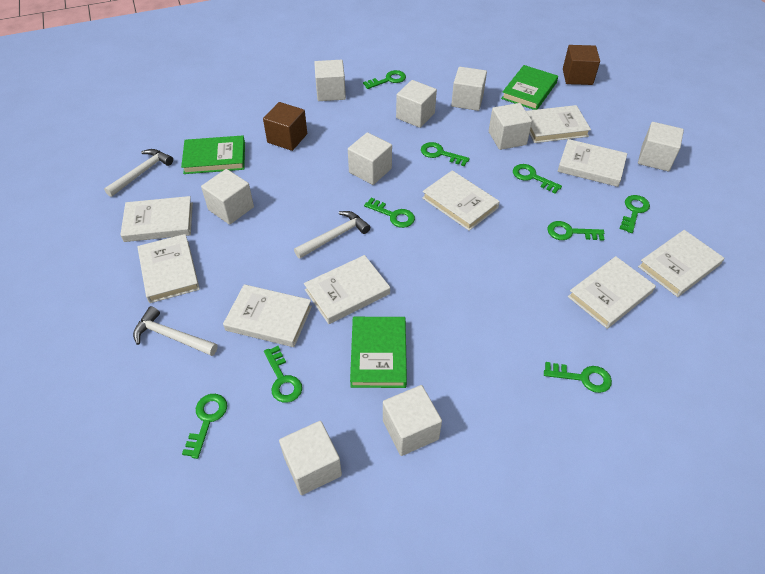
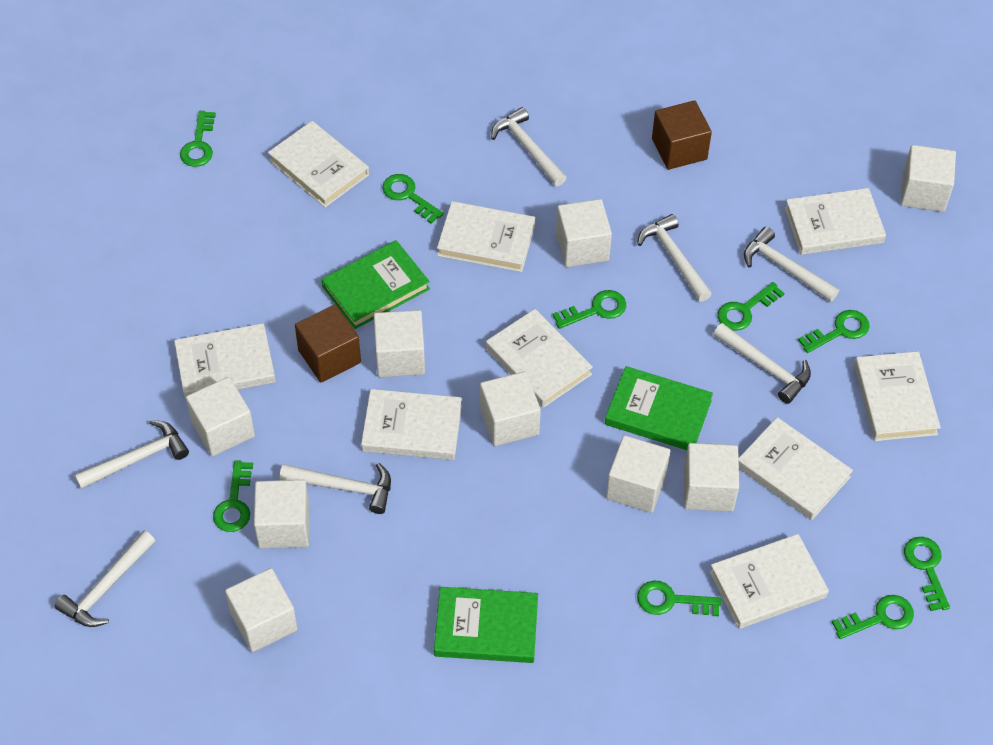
white hammer: [104,149,173,197] [133,306,218,356] [294,211,370,259] = 3 -> [55,530,155,627] [74,420,189,489] [280,463,391,514] [491,107,567,186] [637,214,712,302] [713,323,811,404] [744,227,839,302] = 7

